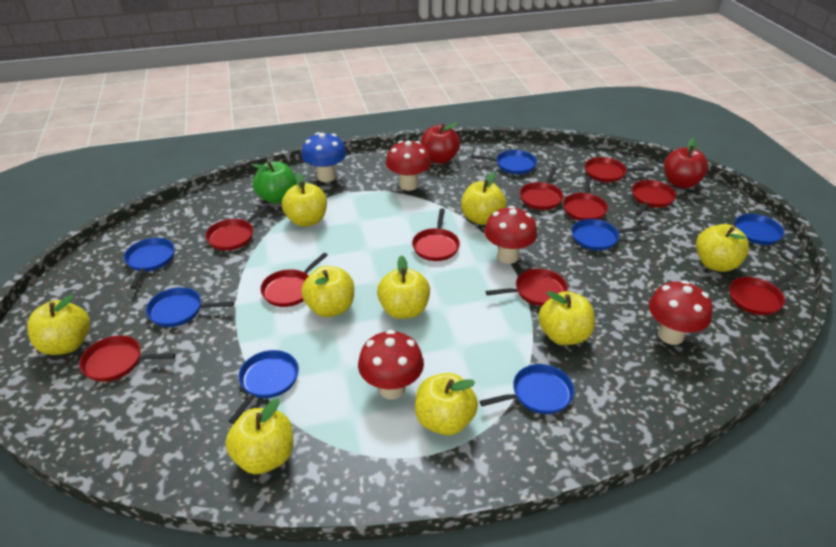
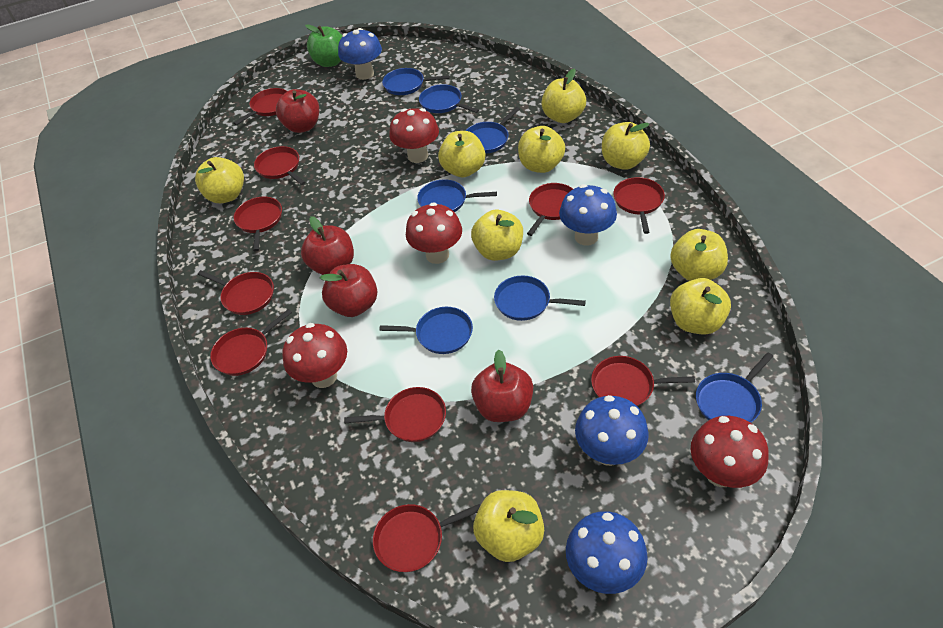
blue mushroom: [301,132,347,182] = 1 -> [338,28,382,80] [559,184,617,246] [566,511,648,594] [575,395,649,466] = 4
red apple: [421,122,460,164] [664,138,708,188] = 2 -> [276,89,319,133] [301,216,354,275] [320,264,377,317] [471,350,533,422] = 4

